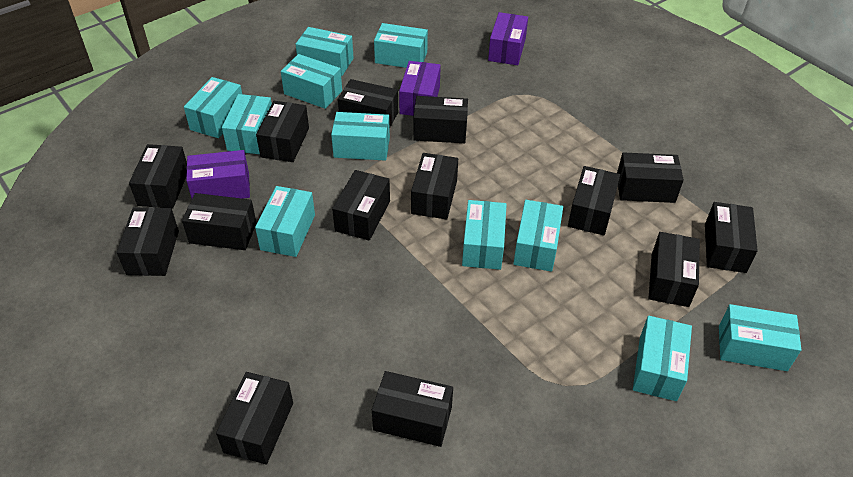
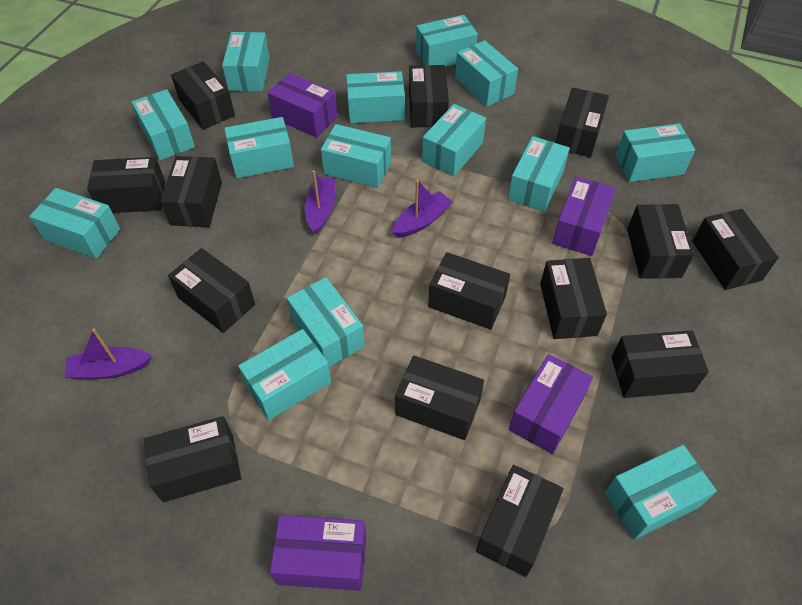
purple boat: none = 0 -> [65,328,152,380] [305,170,335,235] [392,180,453,238] = 3
purple box: [186,150,250,199] [399,61,441,116] [488,12,528,65] = 3 -> [268,73,337,138] [270,515,366,591] [509,354,593,454] [552,177,616,256] = 4
turquoise box: [184,77,242,138] [222,94,272,154] [255,186,315,257] [281,54,342,109] [296,27,354,76] [331,112,390,161] [374,23,428,68] [462,200,507,270] [513,200,563,272] [633,316,692,401] [719,304,801,371] = 11 -> [29,188,120,259] [131,89,195,161] [222,32,270,92] [224,117,294,178] [238,329,331,420] [287,277,365,367] [321,124,391,188] [346,71,405,123] [416,15,478,66] [422,104,486,177] [455,40,518,107] [508,136,570,212] [605,445,717,540] [616,123,695,182] = 14

